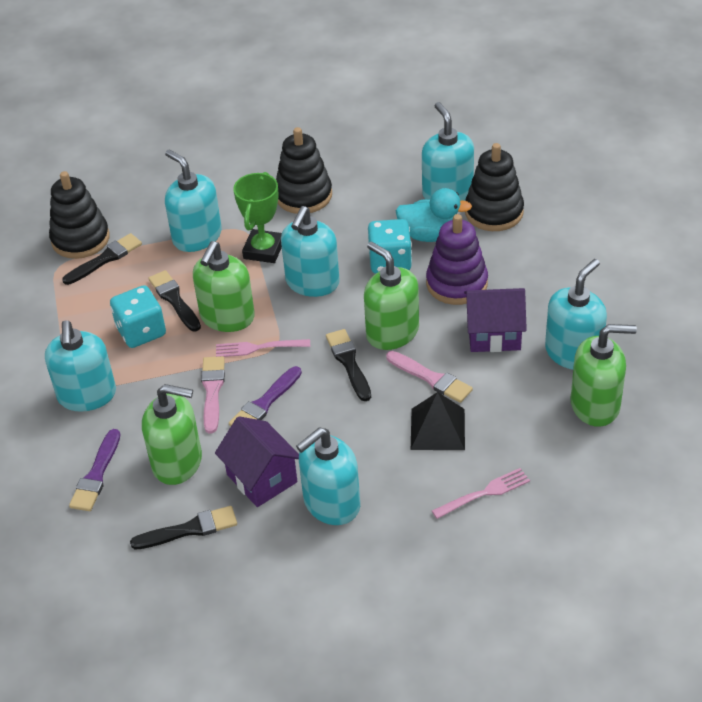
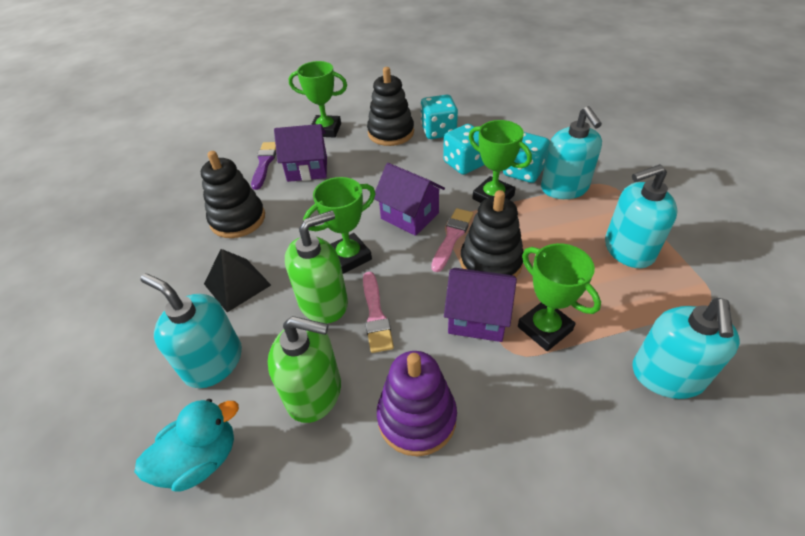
black brush: [62,233,142,285] [130,506,237,549] [148,270,201,332] [326,329,371,401] = 4 -> none = 0
green soap dispenser: [142,384,202,485] [193,241,255,332] [364,242,419,350] [570,324,637,427] = 4 -> [268,316,341,423] [285,210,348,324] = 2
green trophy: [233,172,282,263] = 1 -> [289,61,347,138] [303,177,375,274] [469,120,532,203] [518,243,601,351] = 4
pink fork: [216,339,310,357] [432,468,530,519] = 2 -> none = 0
purple brush: [69,429,120,511] [229,366,302,426] = 2 -> [251,142,276,190] = 1
purple house: [215,416,299,507] [464,288,527,352] = 2 -> [274,124,327,182] [374,163,445,236] [444,268,517,342] = 3
turquoise dice: [110,285,166,348] [368,219,412,274] = 2 -> [420,95,458,139] [443,124,484,175] [503,132,550,183] = 3
turquoise soap dispenser: [45,320,116,412] [165,150,222,252] [281,206,340,297] [296,427,360,525] [422,102,474,201] [545,259,607,370] = 6 -> [140,273,242,388] [541,106,602,199] [605,164,678,268] [632,298,740,399] = 4

